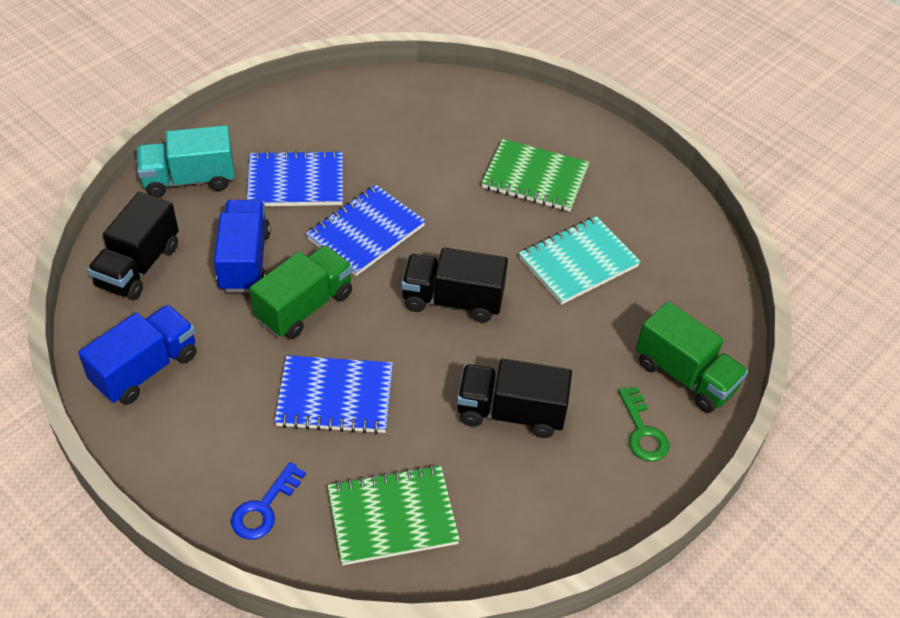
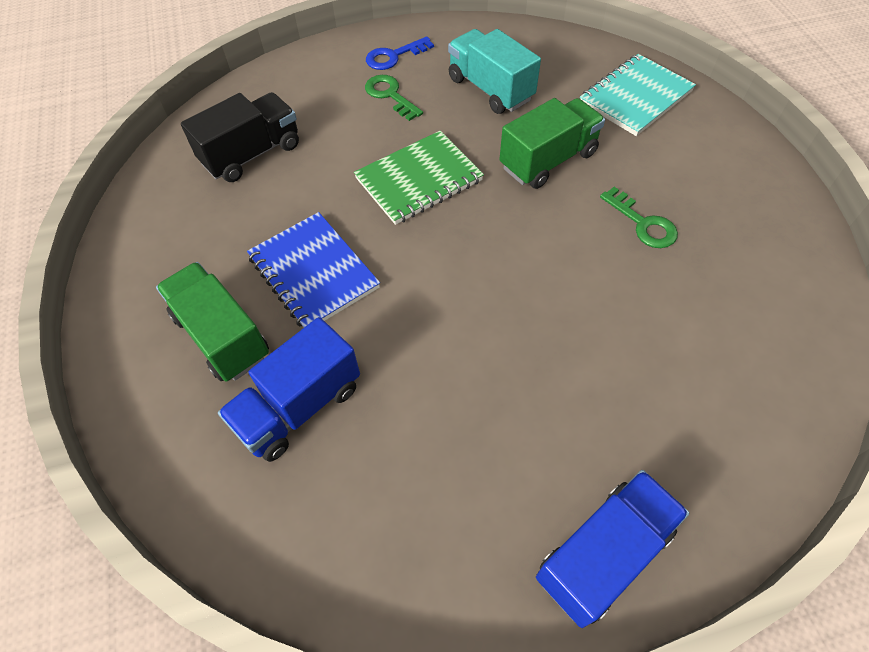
black truck: [87,192,179,300] [401,247,508,323] [457,359,572,438] = 3 -> [181,92,299,182] = 1
blue notebook: [247,150,343,206] [274,356,393,434] [306,185,426,276] = 3 -> [247,212,380,327] = 1
green key: [618,386,670,462] = 1 -> [365,75,423,121] [600,187,678,248] = 2
green notebook: [328,465,460,565] [482,139,589,212] = 2 -> [354,131,484,225] = 1

